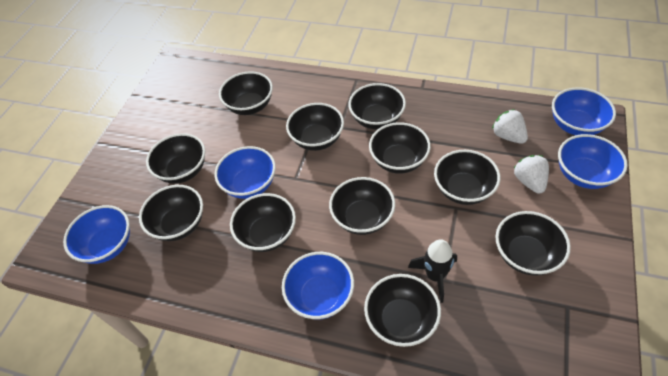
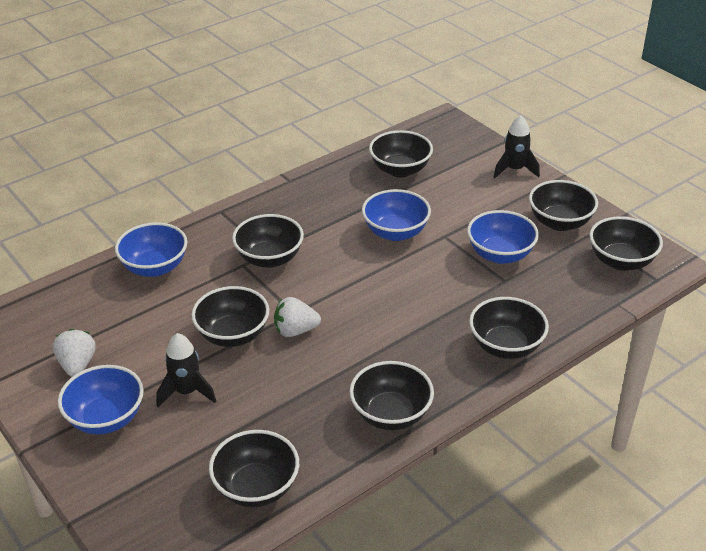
black bowl: [139,185,203,241] [146,133,205,184] [219,71,273,115] [230,193,296,252] [286,103,344,151] [329,177,395,235] [348,83,406,130] [364,274,441,347] [369,122,431,174] [434,150,500,205] [495,211,571,276] = 11 -> [192,286,269,347] [209,430,299,507] [232,214,304,268] [350,361,434,430] [369,130,433,177] [469,297,549,359] [529,180,598,231] [589,216,663,271] = 8
black rocket: [408,239,457,303] = 1 -> [156,333,216,407] [494,115,540,178] = 2
blue bowl: [63,205,130,264] [214,146,276,199] [282,252,354,319] [552,88,616,135] [558,134,628,189] = 5 -> [58,365,144,434] [115,222,187,277] [362,189,431,241] [467,210,539,264] = 4

